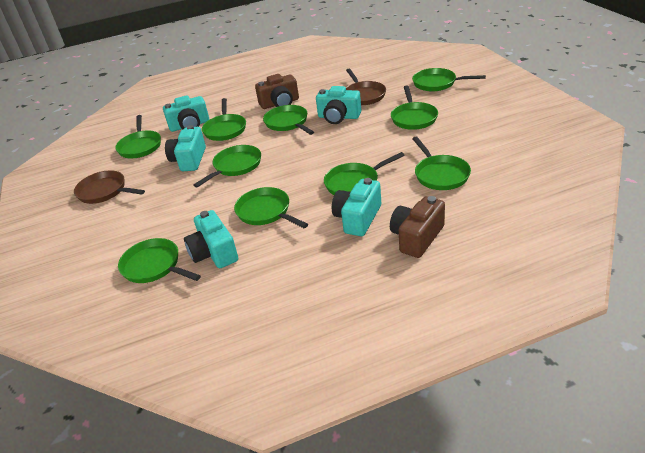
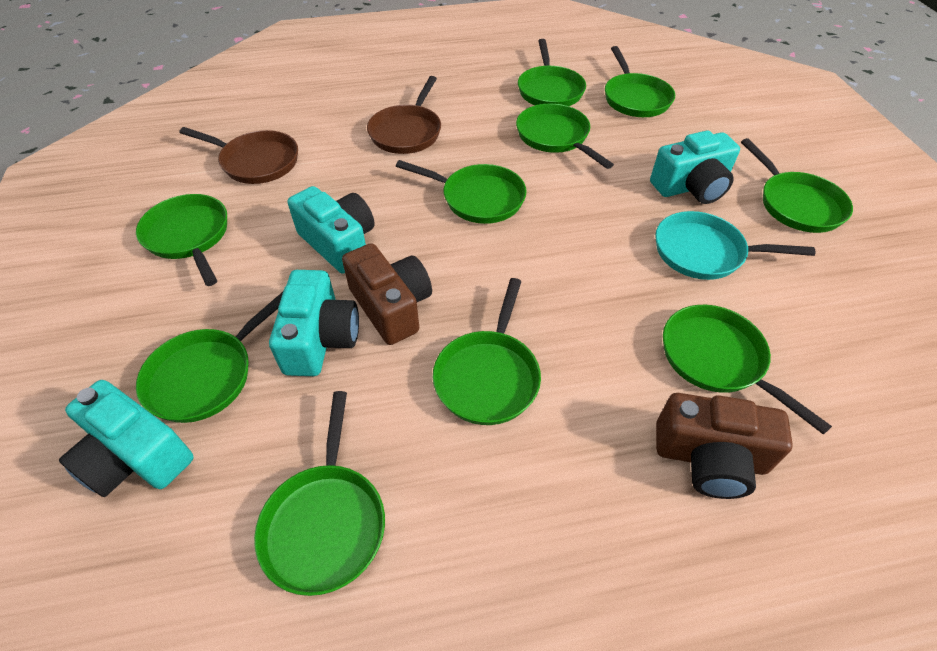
turquoise camera: [163,95,209,132] [165,125,206,171] [184,210,238,268] [316,86,361,124] [332,178,381,236] = 5 -> [59,380,194,497] [269,270,359,376] [288,186,375,274] [650,130,740,204] = 4
turquoise pan: none = 0 -> [655,211,815,280] = 1

